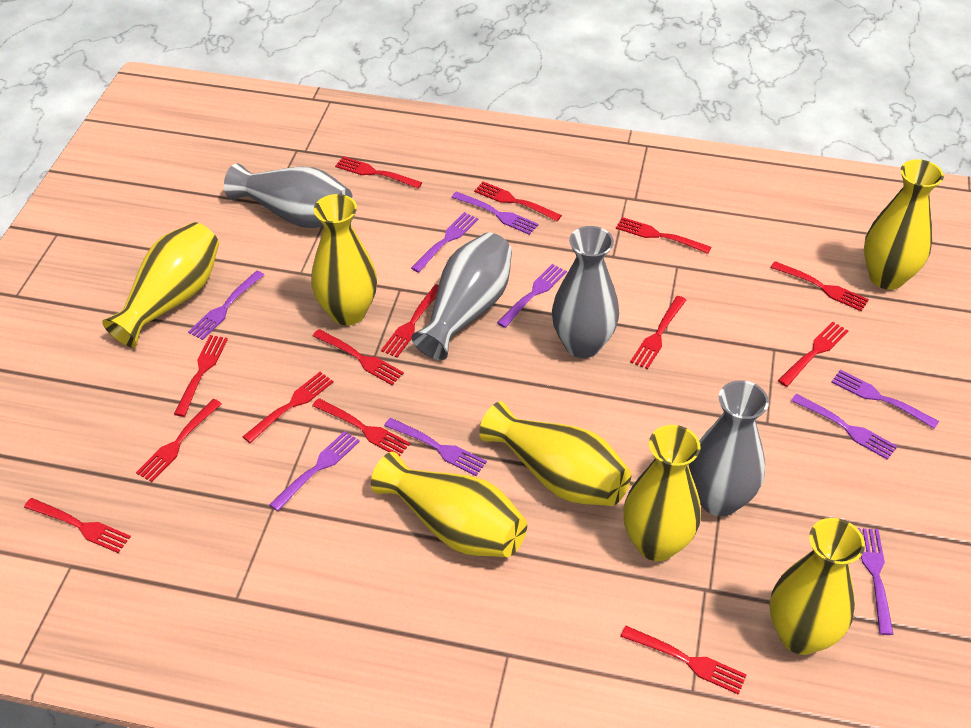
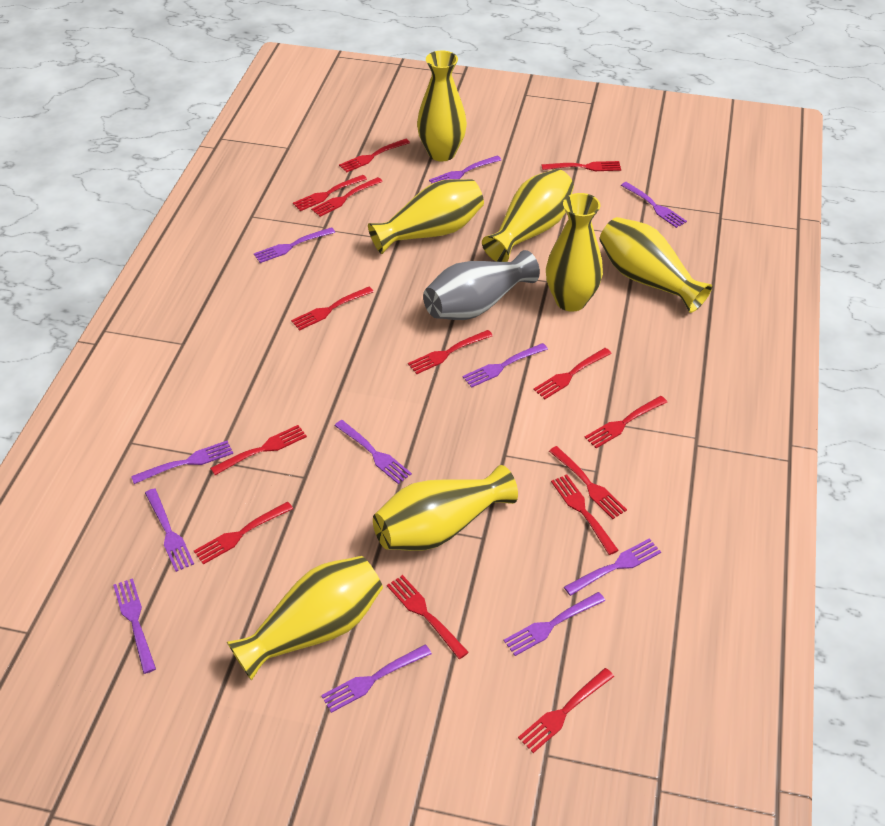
grey vase: [224,163,353,228] [411,233,512,360] [552,226,619,358] [689,380,769,516] = 4 -> [423,250,540,320] = 1
purple fork: [188,271,264,340] [269,431,360,511] [384,418,487,476] [411,212,478,273] [451,191,539,235] [497,264,567,328] [791,394,897,460] [831,370,939,429] [857,528,894,635] = 9 -> [113,578,156,674] [131,441,233,484] [145,488,194,572] [254,227,335,263] [321,644,432,713] [334,420,412,484] [429,156,501,183] [462,343,548,388] [504,592,605,656] [564,538,661,596] [621,182,687,228] = 11

